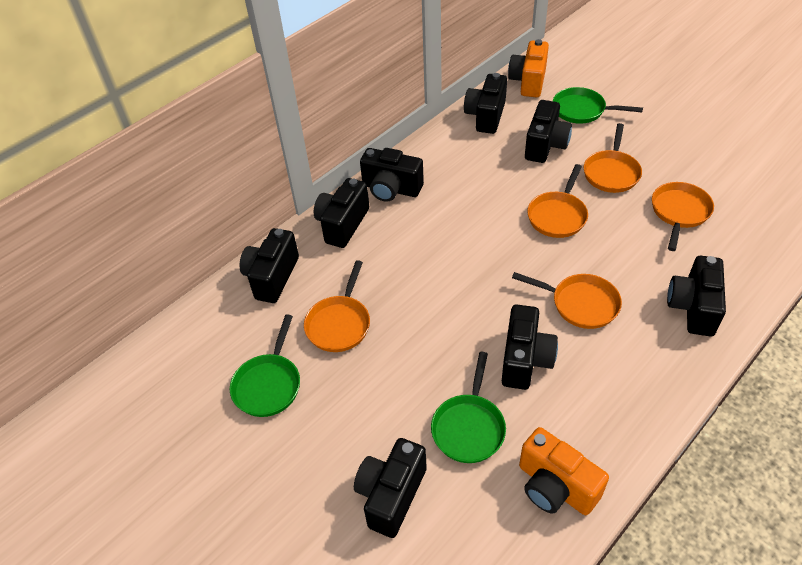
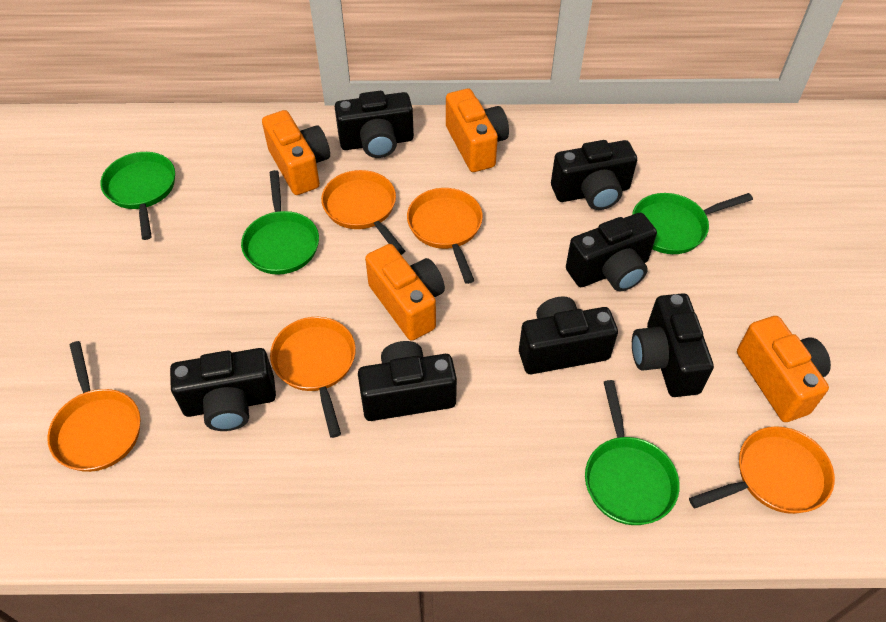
black camera: [240,228,299,303] [314,178,369,248] [354,438,427,538] [360,148,424,202] [464,73,507,134] [502,305,558,390] [525,100,572,163] [667,256,726,337] = 8 -> [170,348,276,431] [335,91,414,158] [358,341,457,421] [519,296,618,374] [551,140,637,210] [566,213,657,291] [632,293,714,397] = 7
green pan: [230,314,300,417] [431,352,506,463] [553,87,643,124] = 3 -> [101,152,175,240] [241,170,319,275] [585,380,680,525] [632,193,753,254] = 4
orange camera: [508,39,549,97] [519,427,609,515] = 2 -> [262,110,330,195] [365,244,445,341] [446,89,509,172] [737,316,831,422] = 4

